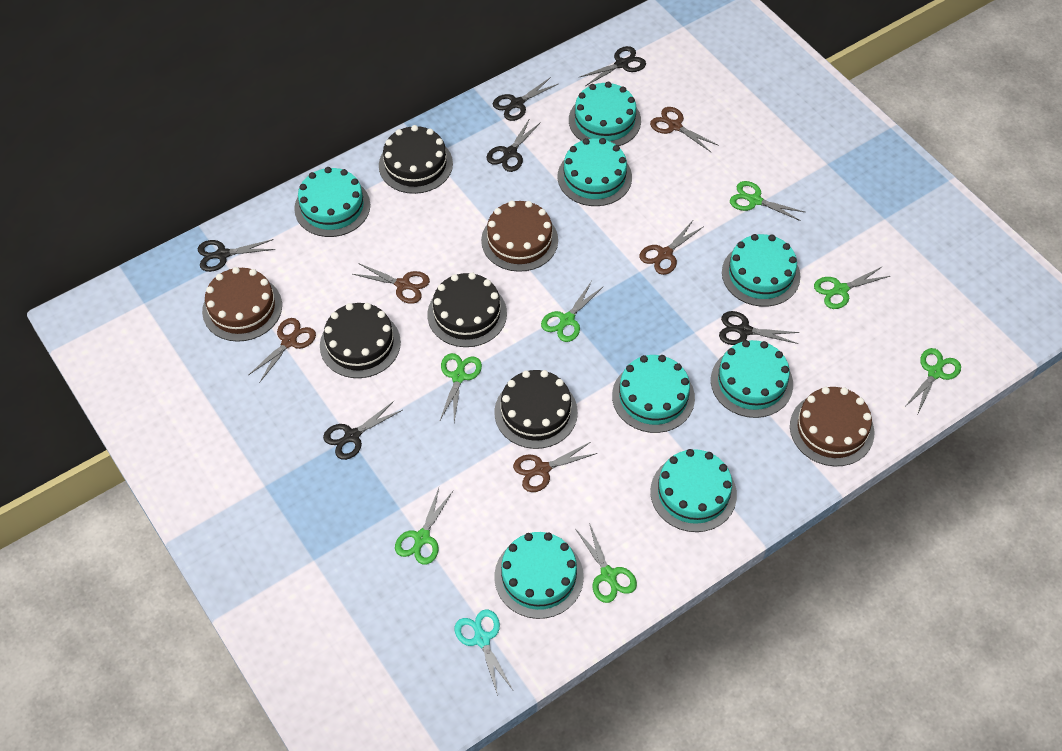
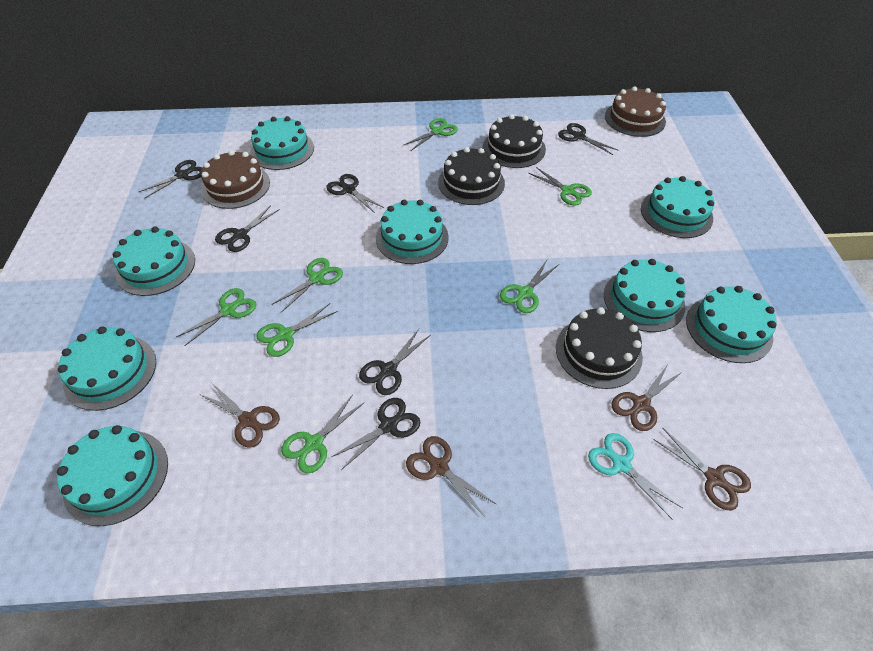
black cake: [320,303,401,378] [379,125,453,194] [427,272,507,347] [494,370,578,449] = 4 -> [438,147,505,205] [483,114,546,168] [556,307,643,389] = 3
brown cake: [202,267,282,342] [481,201,558,272] [790,387,874,466] = 3 -> [201,150,270,209] [605,86,666,137] = 2
brown scissors: [249,318,316,383] [353,263,430,304] [513,442,597,492] [640,221,704,275] [650,107,719,152] = 5 -> [201,383,280,448] [406,436,496,517] [611,364,682,431] [653,428,751,511] = 4

